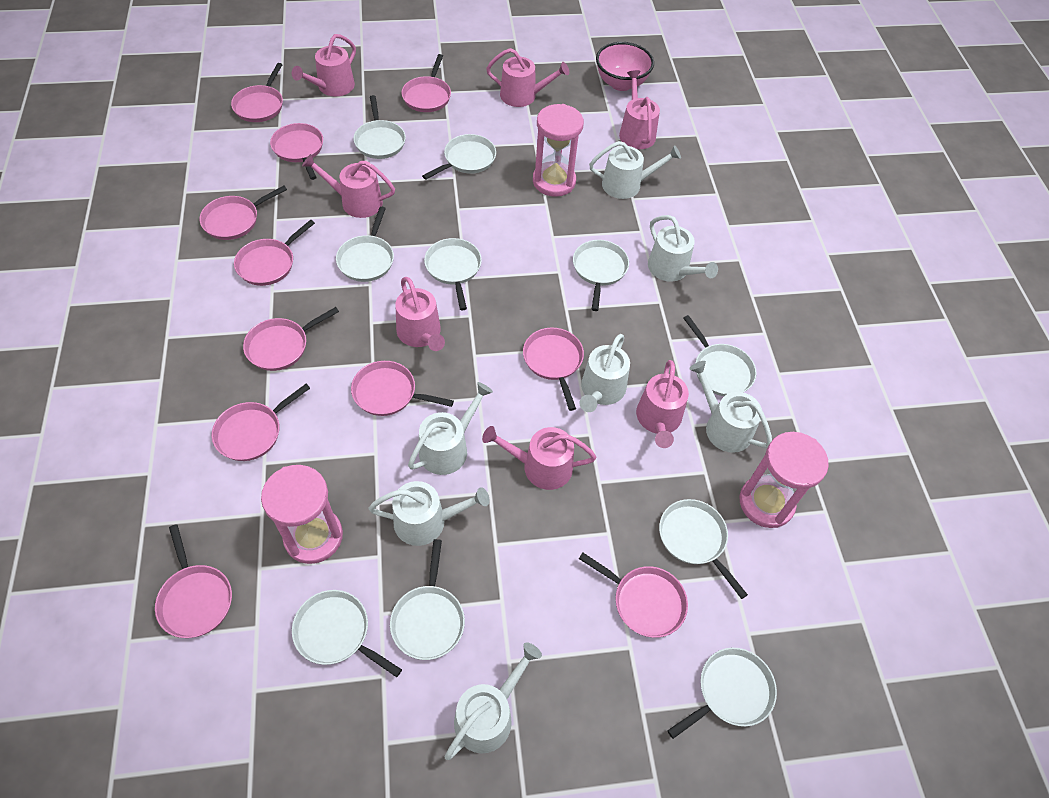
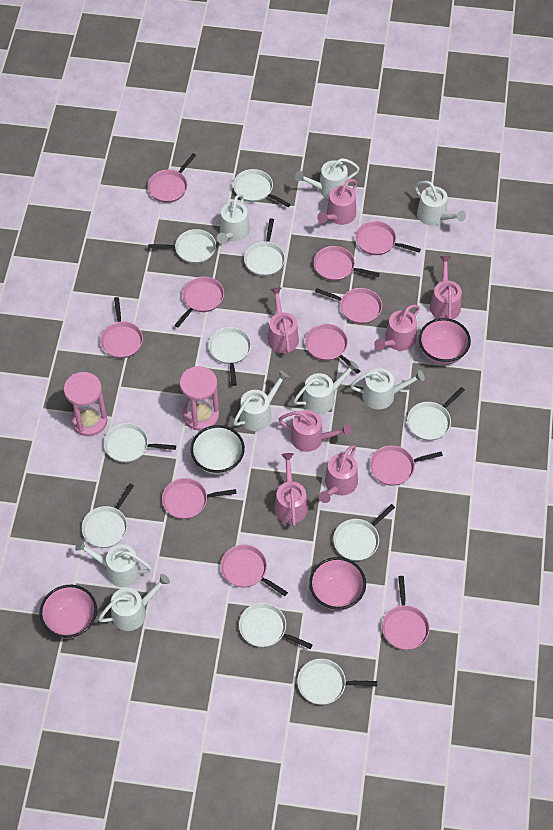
pink bowl: [596,42,654,91] = 1 -> [40,585,97,639] [309,557,366,611] [419,318,471,365] = 3
pink hourglass: [261,465,343,564] [533,104,584,197] [740,432,829,528] = 3 -> [64,372,107,436] [180,366,219,431] = 2
white bowl: none = 0 -> [191,425,245,475] = 1
white watering can: [368,481,490,546] [408,382,493,475] [444,642,542,760] [579,334,630,412] [589,141,681,199] [648,215,718,282] [689,361,772,453] = 7 -> [75,539,152,587] [98,574,170,631] [217,194,250,244] [233,370,289,431] [294,360,359,415] [295,158,360,199] [350,368,425,410] [414,181,466,226] = 8

